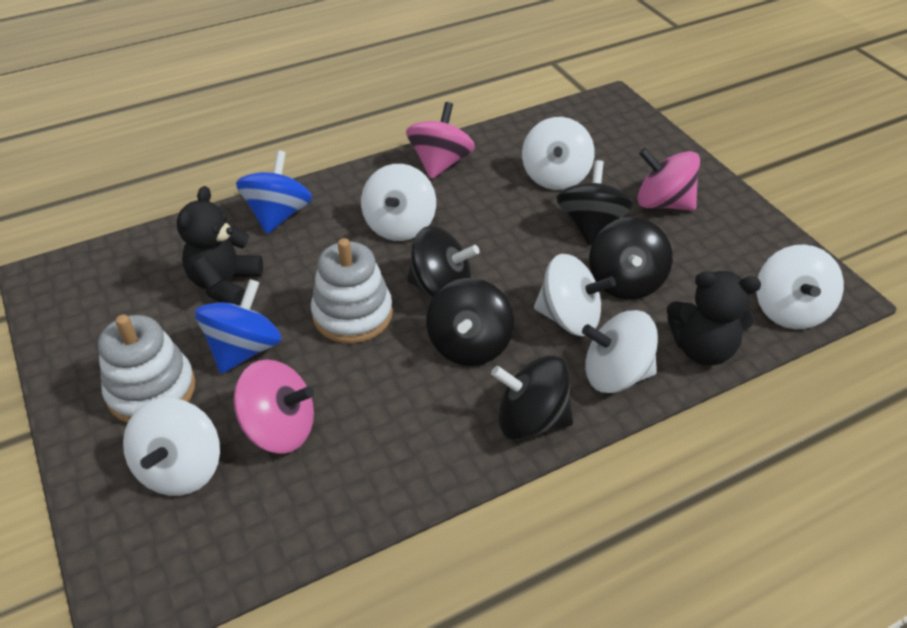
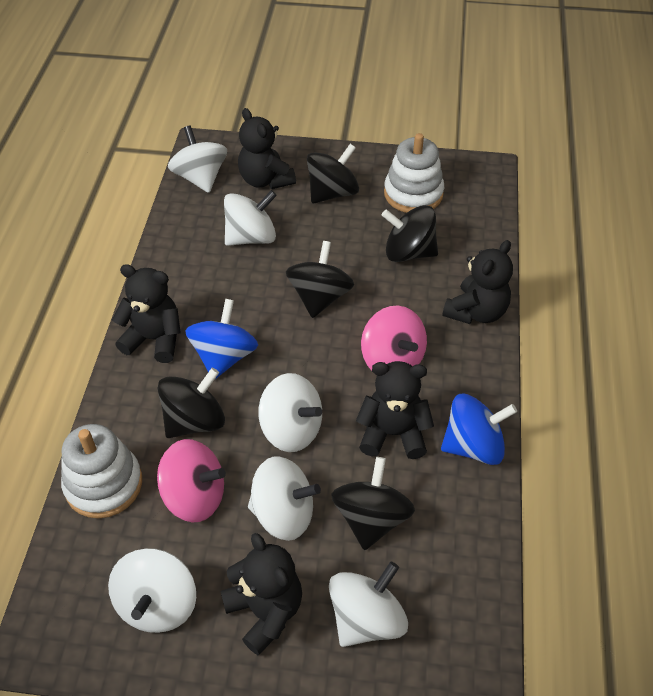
black teddy bear: [177,186,263,306] [667,271,761,365] = 2 -> [112,264,181,363] [221,533,302,655] [238,108,296,189] [356,361,434,459] [442,240,513,324] = 5
pink spinning top: [234,359,314,454] [406,102,475,179] [637,148,700,211] = 3 -> [157,439,226,522] [361,306,427,371] = 2

